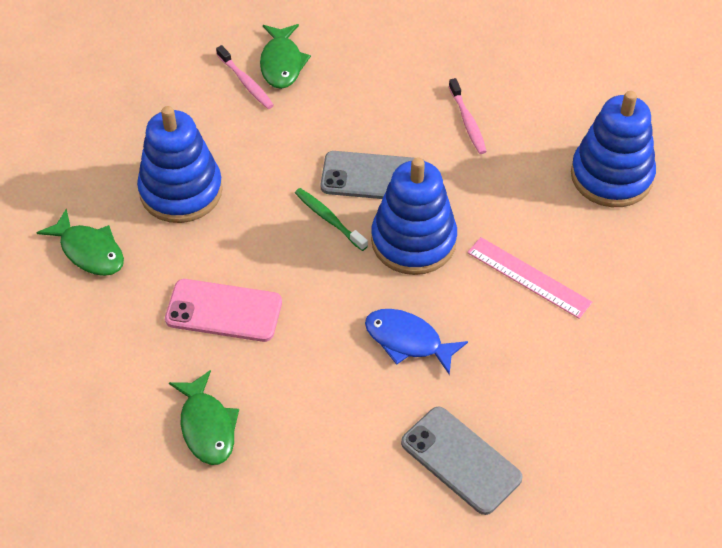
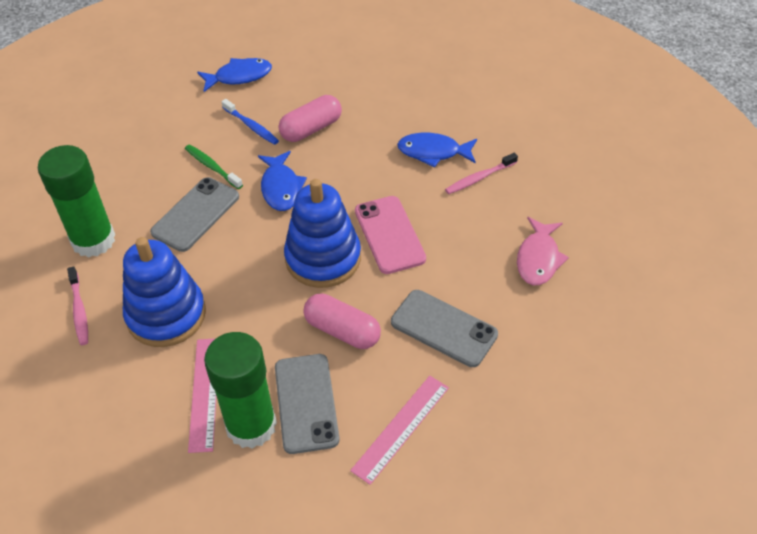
blue fish: [365,309,468,375] = 1 -> [197,58,272,92] [258,151,307,211] [397,133,477,168] = 3
blue stacking toy: [137,106,223,223] [371,157,457,275] [571,91,656,207] = 3 -> [123,237,206,347] [284,179,361,288] = 2
blue toothbrush: none = 0 -> [221,99,279,145] = 1
green fish: [37,209,124,276] [169,370,239,465] [260,24,311,89] = 3 -> none = 0
green glue stick: none = 0 -> [38,145,115,257] [204,332,277,448] = 2
grey phone: [321,151,425,199] [401,407,523,515] = 2 -> [150,177,239,252] [275,354,340,454] [391,290,498,367] = 3
pink capsule: none = 0 -> [279,95,342,142] [303,294,381,349] = 2
pink fish: none = 0 -> [517,217,569,285] = 1
pink ruler: [467,237,592,319] = 1 -> [188,338,217,453] [350,376,449,485] = 2

